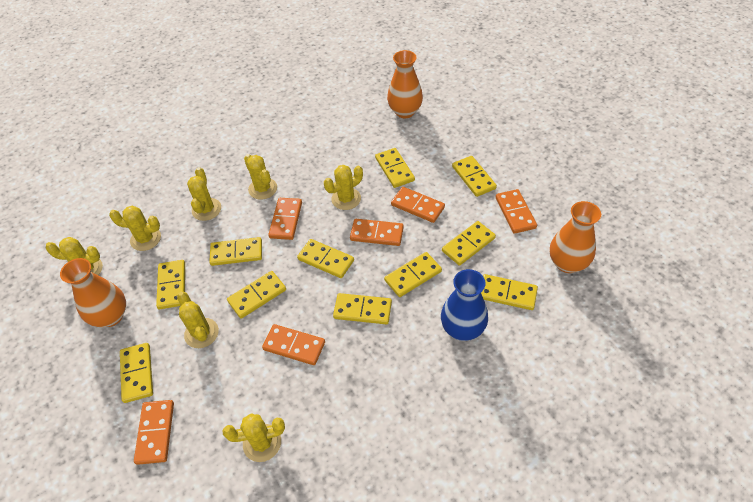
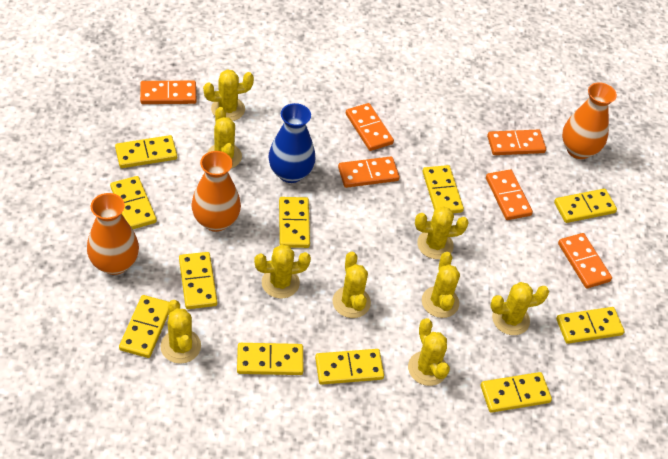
yellow cactus: [46,237,103,275] [109,206,161,251] [177,292,219,348] [187,167,221,221] [223,413,285,462] [244,154,277,200] [324,165,363,210] = 7 -> [160,300,201,364] [203,69,254,121] [207,107,242,168] [254,244,311,299] [333,252,371,318] [408,318,450,386] [415,207,468,259] [422,252,460,318] [490,282,549,335] = 9

